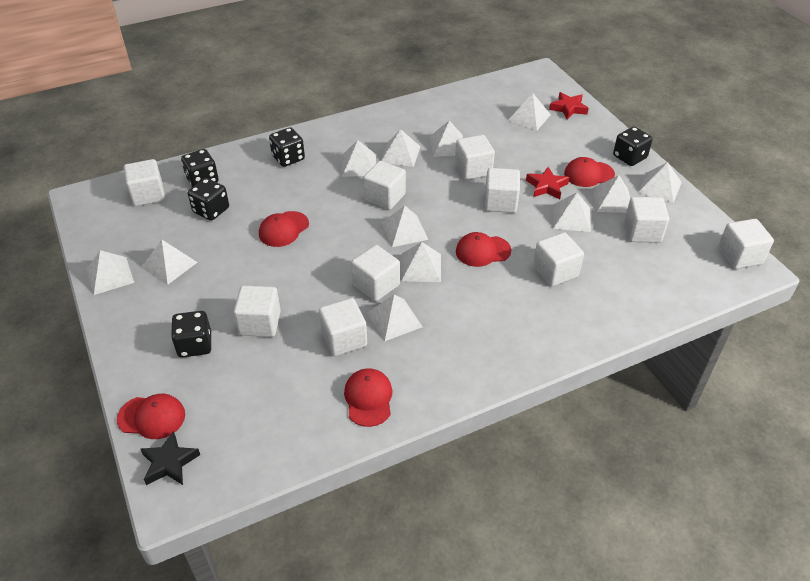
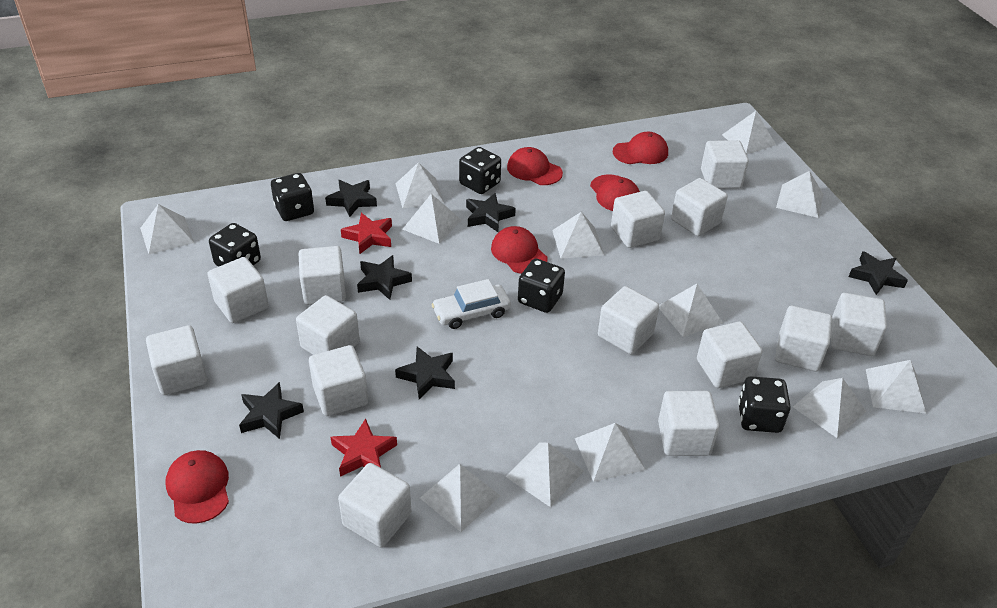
black star: [140,431,200,485] = 1 -> [239,382,304,439] [325,180,377,217] [357,255,412,300] [395,347,455,399] [466,193,516,232] [849,251,908,295] = 6
white car: none = 0 -> [431,279,511,329] = 1
white cube: [124,159,165,206] [234,286,281,337] [319,298,367,356] [351,245,400,301] [363,161,406,210] [455,135,495,180] [485,168,520,213] [533,232,584,286] [624,197,669,243] [718,219,774,269] = 10 -> [146,325,207,395] [207,257,269,323] [296,295,360,355] [299,246,346,305] [309,345,368,416] [338,463,411,548] [598,286,659,354] [611,191,665,248] [658,391,719,456] [671,178,728,236] [697,322,762,388] [701,140,749,189] [775,306,832,372] [831,293,887,356] = 14

